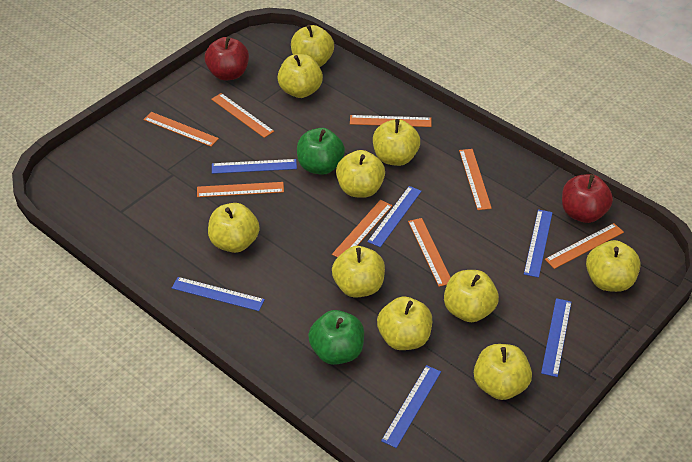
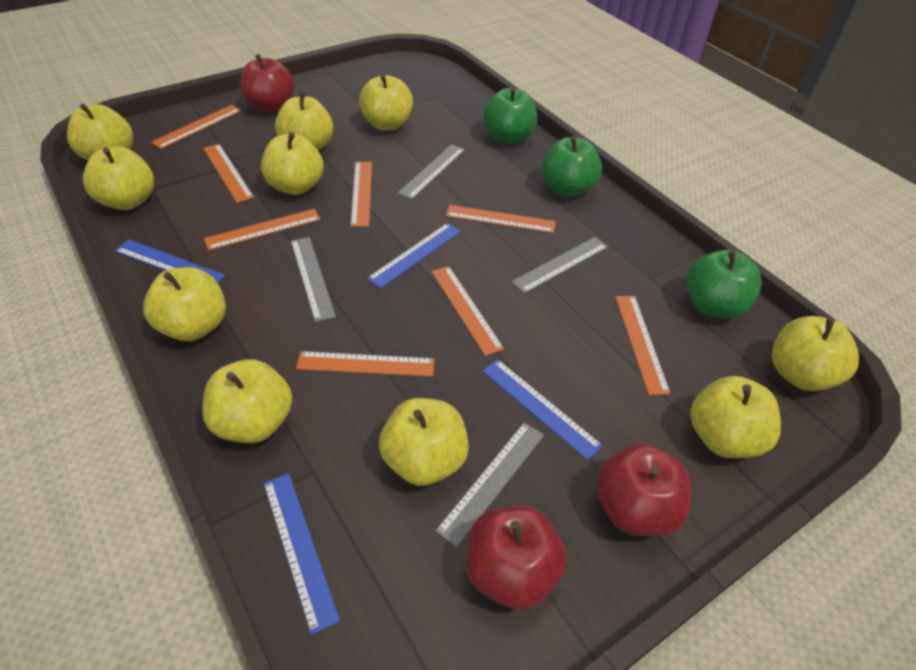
blue ruler: [172,277,265,311] [212,159,297,174] [367,186,422,247] [381,365,441,448] [524,209,553,278] [541,298,572,377] = 6 -> [115,239,225,283] [263,474,340,635] [367,223,461,288] [482,359,603,460] = 4
green apple: [297,128,345,175] [308,310,364,365] = 2 -> [483,87,537,144] [542,136,602,197] [686,250,762,318] = 3
grey ruler: none = 0 -> [291,237,336,322] [397,144,465,199] [435,422,544,547] [512,237,608,293] = 4
red apple: [205,37,249,80] [562,174,613,223] = 2 -> [240,54,295,112] [466,505,567,610] [596,444,691,536] = 3

